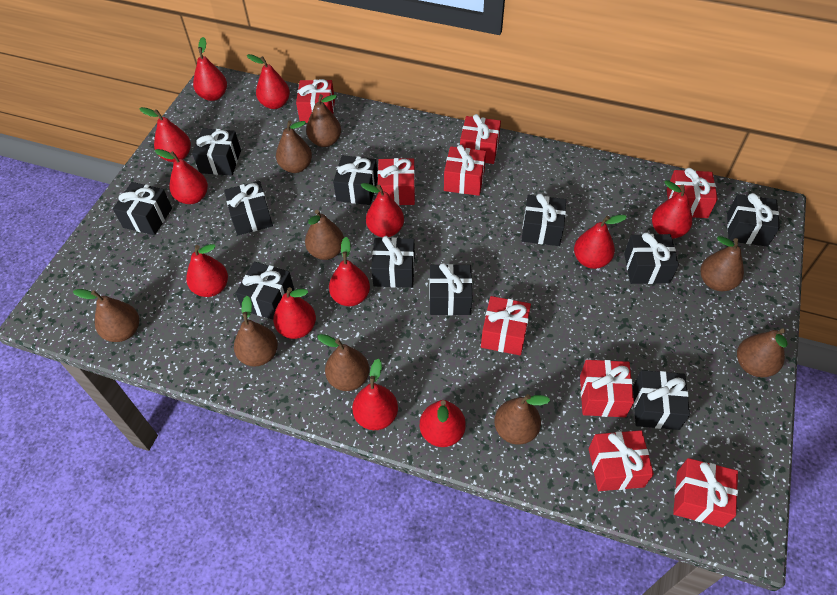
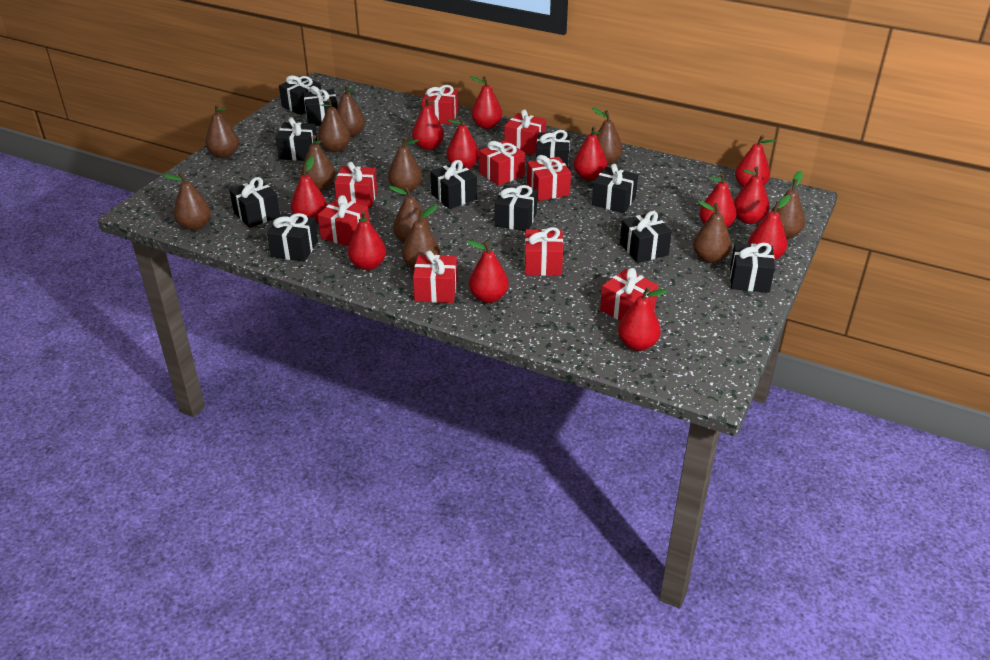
brown pear: [73,289,139,342] [234,296,278,367] [276,120,312,173] [305,210,344,260] [306,94,341,147] [317,334,369,391] [494,394,550,445] [700,236,744,291] [737,328,788,377] = 9 -> [163,172,211,231] [205,104,239,158] [301,135,335,191] [318,99,351,152] [337,85,365,137] [388,137,422,193] [389,186,430,243] [402,205,440,269] [592,108,623,166] [693,201,732,263] [771,171,805,239] = 11

